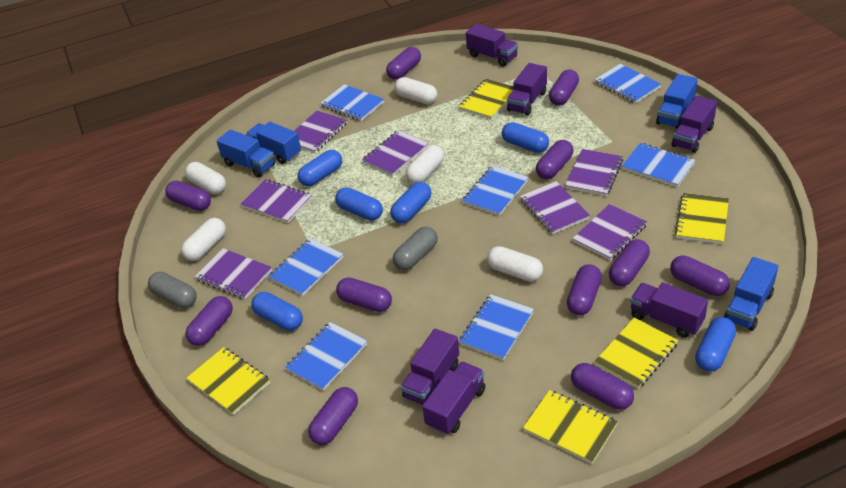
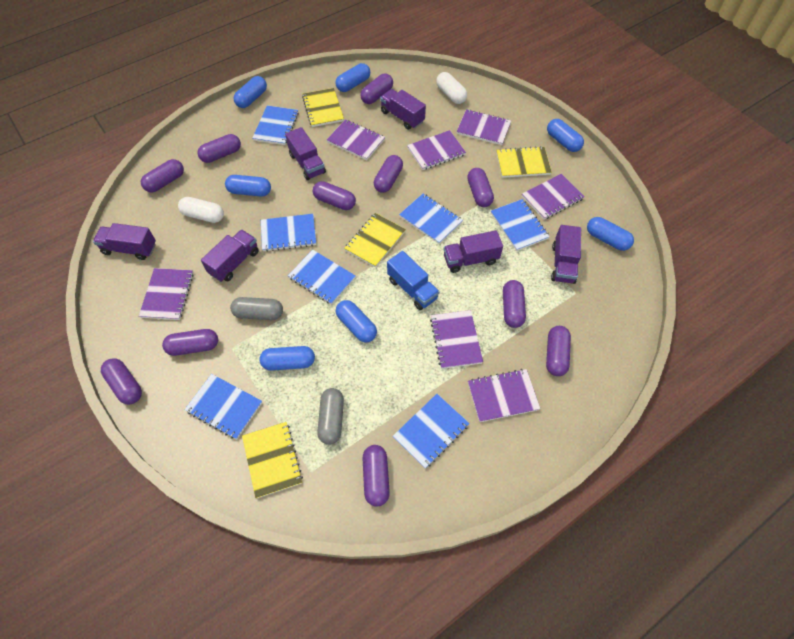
blue capsule: [251,292,303,331] [298,150,342,186] [335,187,383,221] [390,182,431,223] [502,122,549,153] [695,317,736,371] = 6 -> [225,175,271,197] [234,76,267,108] [260,346,315,371] [335,63,370,92] [336,300,377,342] [547,119,584,152] [587,217,634,251] = 7
blue truck: [216,130,275,178] [246,122,301,164] [656,74,698,129] [724,257,778,331] = 4 -> [387,251,439,310] = 1
white capsule: [181,218,226,261] [185,162,226,194] [394,77,437,104] [406,145,444,184] [487,246,543,282] = 5 -> [178,197,224,223] [436,72,467,104] = 2
yellow notebook: [186,347,270,415] [458,79,514,119] [523,390,618,464] [594,318,678,389] [675,193,729,244] = 5 -> [242,422,303,498] [302,88,344,127] [344,213,406,267] [496,146,552,178] = 4

